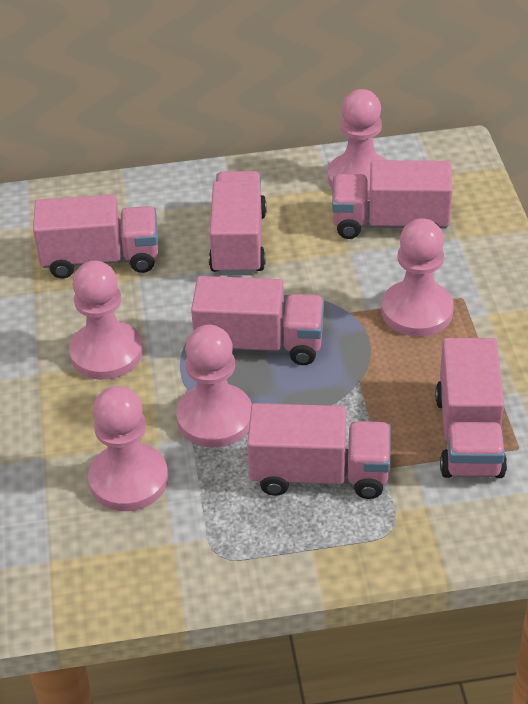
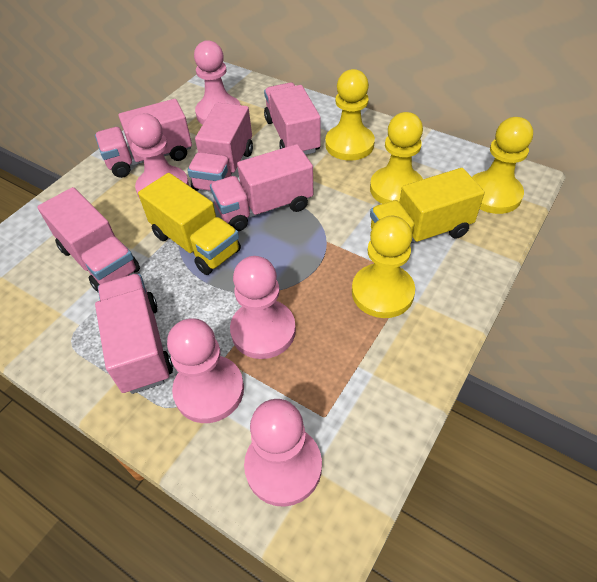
yellow pawn: none = 0 -> [325,69,375,161] [352,216,415,318] [370,112,423,204] [472,117,533,214] = 4
yellow truck: none = 0 -> [138,173,241,275] [370,168,485,243] = 2

